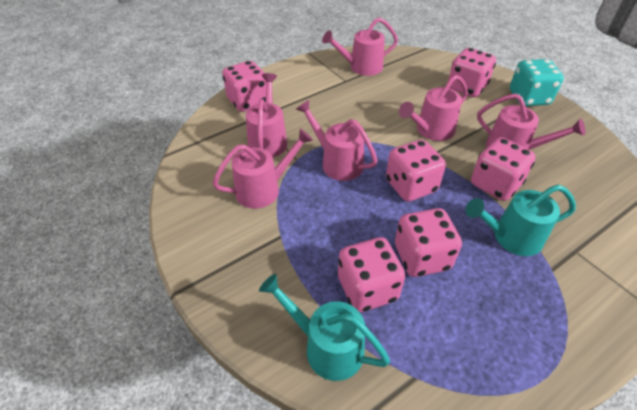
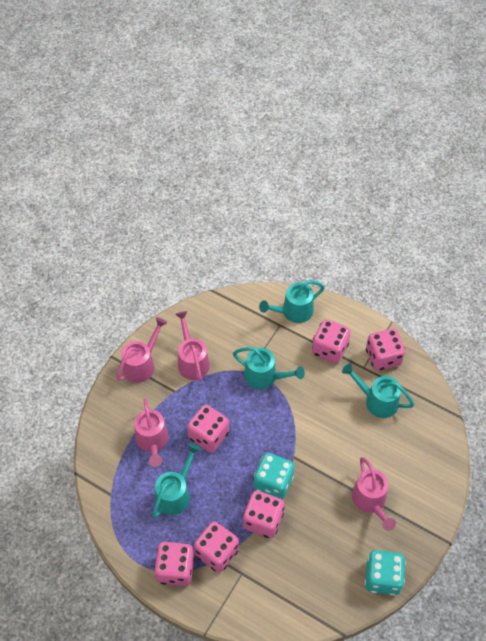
pink watering can: [212,129,313,209] [246,73,287,157] [296,100,378,181] [322,17,398,76] [399,75,468,141] [477,94,585,150] = 6 -> [116,317,167,383] [134,398,168,467] [176,311,210,382] [352,457,396,531] = 4
turquoise dice: [510,59,564,106] = 1 -> [254,453,295,499] [365,550,406,596] = 2
turquoise watering can: [259,274,390,381] [466,185,576,256] = 2 -> [152,443,201,518] [233,347,305,389] [259,280,325,323] [342,363,415,418] = 4

